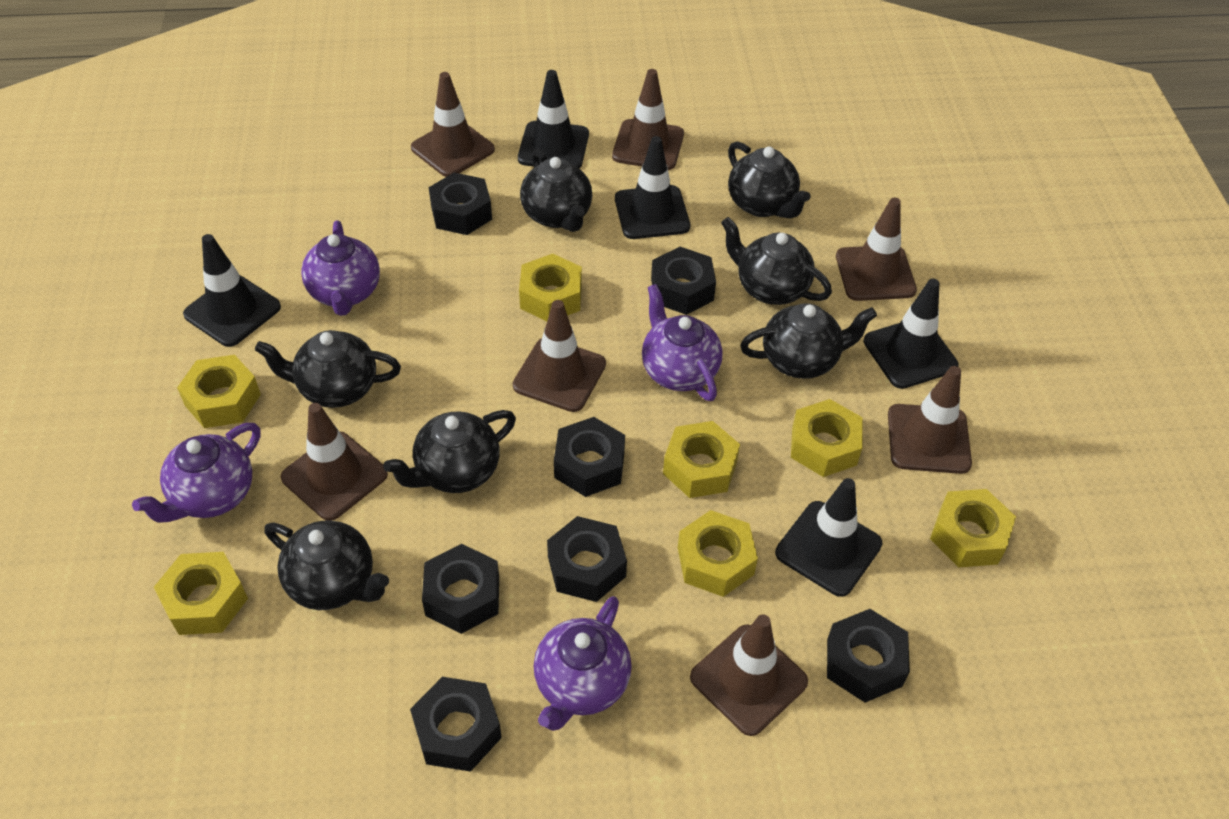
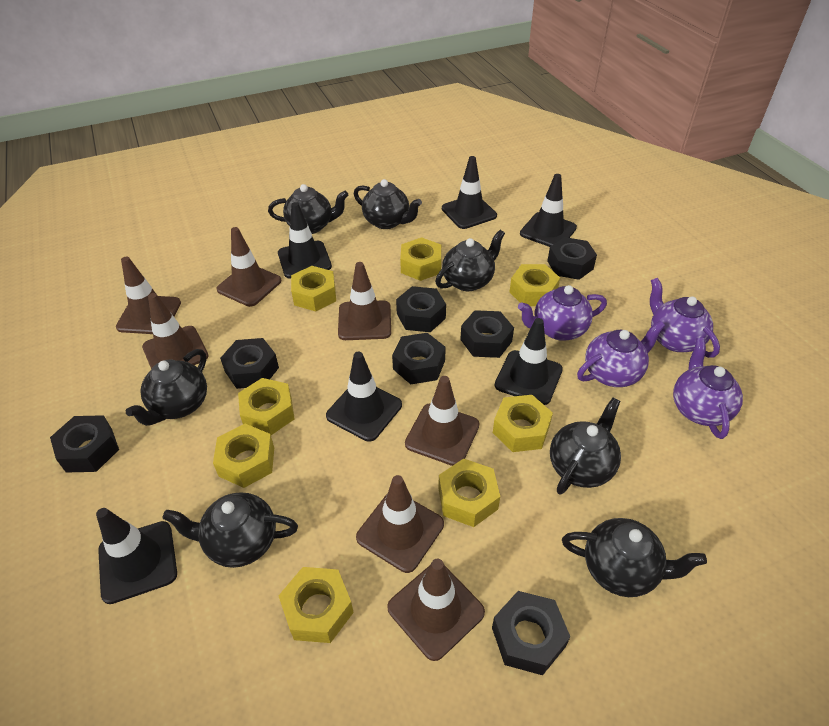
black traffic cone: [183,234,281,347] [518,70,589,169] [615,136,690,239] [775,478,882,597] [863,279,959,389] = 5 -> [96,508,177,604] [278,202,332,279] [326,352,402,442] [442,156,497,229] [495,318,563,405] [520,174,577,247] = 6
yellow nut: [154,552,248,635] [177,355,261,428] [519,254,582,321] [663,421,740,498] [678,510,758,597] [791,399,863,477] [930,489,1016,567] = 7 -> [213,424,274,488] [238,378,295,435] [279,567,354,643] [291,266,336,312] [400,237,441,281] [438,458,500,527] [493,395,553,452] [510,264,560,306] = 8

